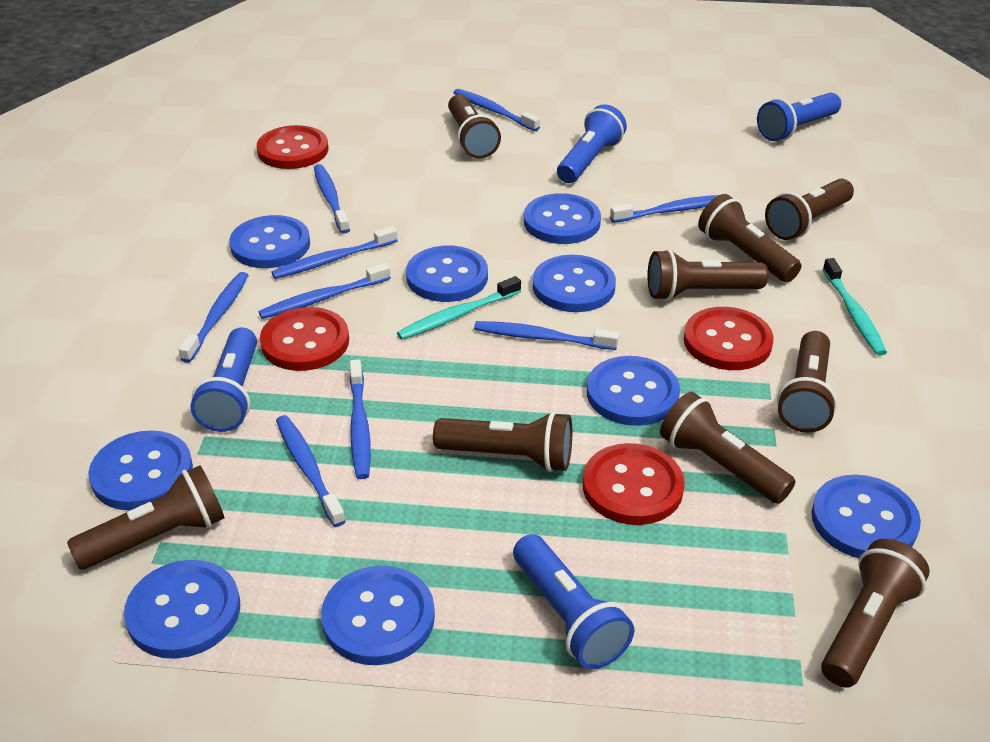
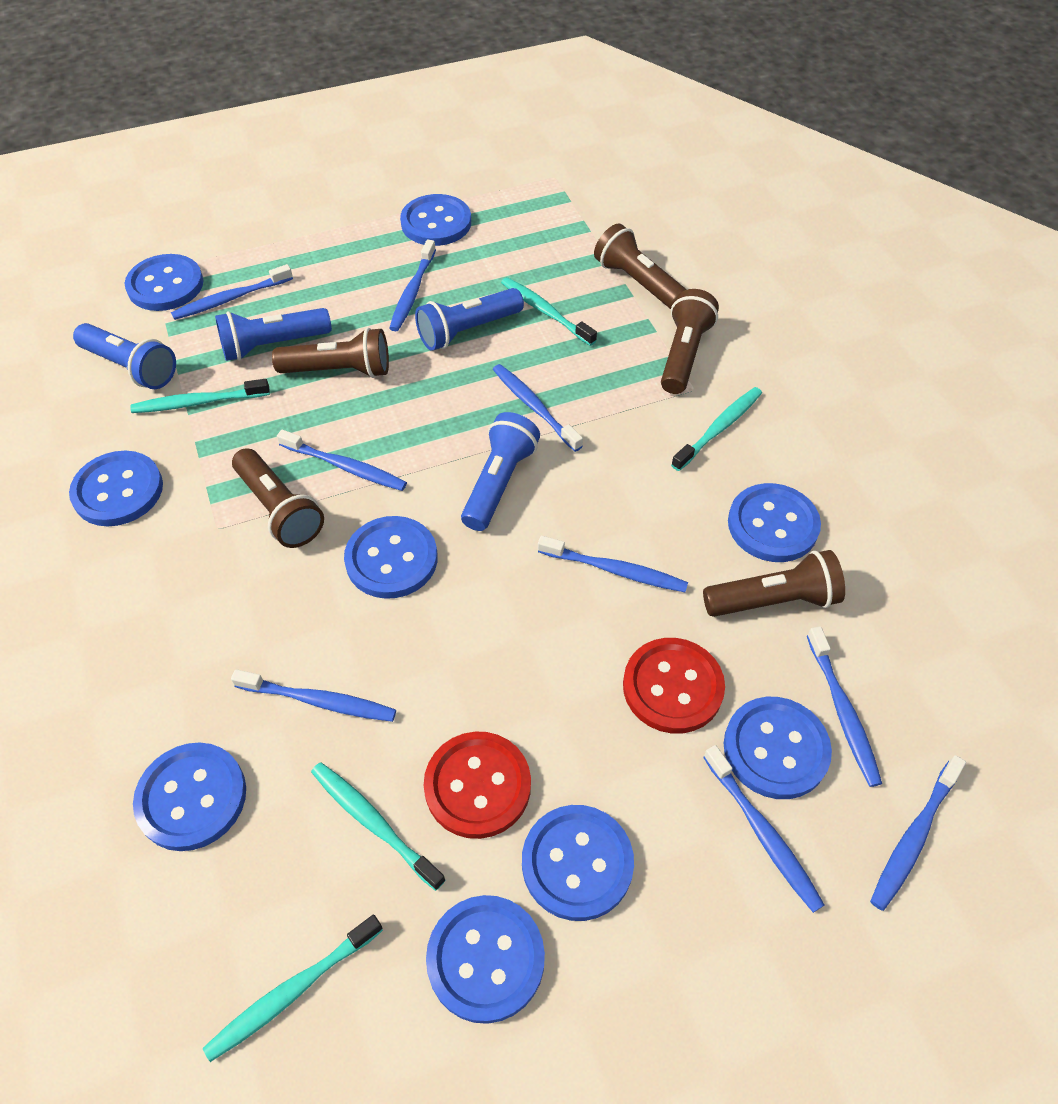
brown flashlight: [67,465,225,570] [433,411,572,472] [448,94,501,159] [647,249,768,301] [660,392,796,504] [698,194,801,282] [765,179,854,240] [777,331,837,433] [821,539,930,688] = 9 -> [232,448,324,548] [272,328,389,378] [594,223,687,309] [661,289,719,394] [703,550,845,617] = 5
red button: [257,125,328,169] [260,307,349,371] [583,443,685,525] [684,307,774,370] = 4 -> [424,731,531,839] [623,638,725,734] = 2
turquoise toothbrush: [397,276,521,340] [823,258,887,356] = 2 -> [130,379,270,413] [203,915,383,1062] [311,762,446,891] [501,277,597,346] [671,387,762,471] = 5

